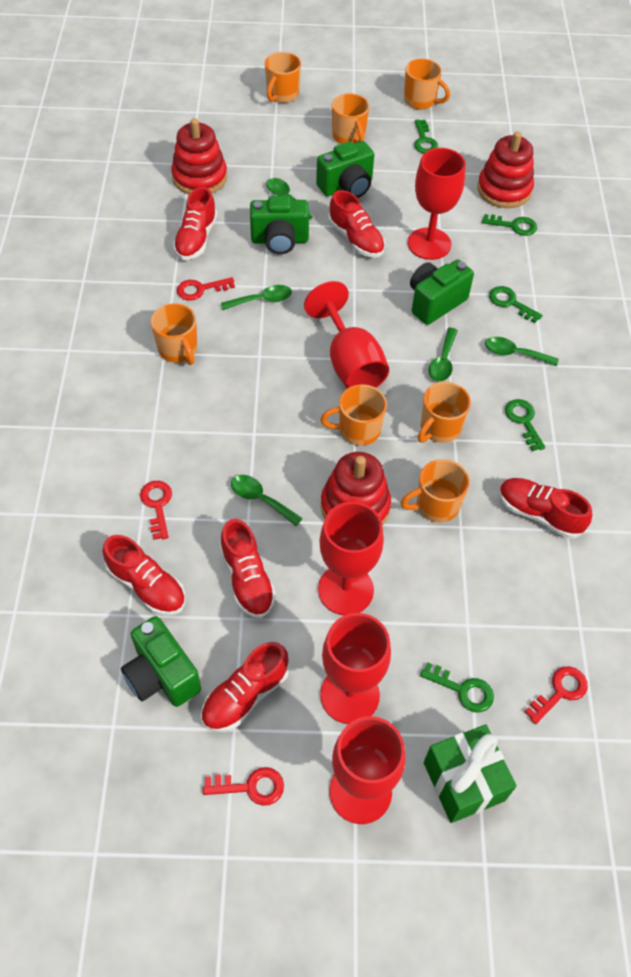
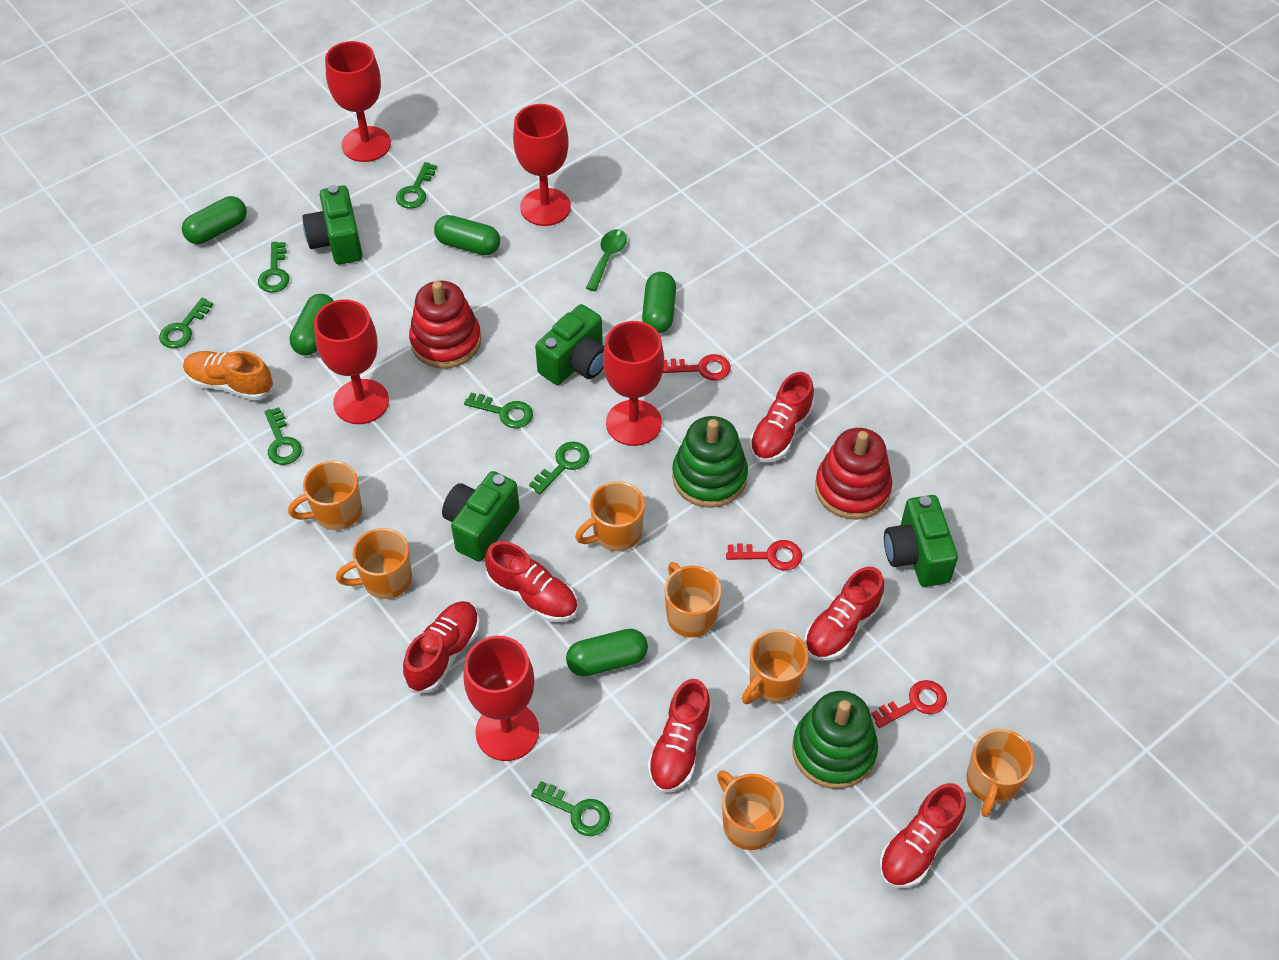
green capsule: none = 0 -> [182,196,247,244] [290,294,334,355] [434,215,500,255] [566,629,648,676] [642,272,676,334] = 5
green gift: [424,724,517,823] = 1 -> none = 0
green key: [414,119,438,153] [420,662,494,713] [482,214,537,236] [489,286,543,323] [505,399,546,451] = 5 -> [159,298,213,348] [258,242,289,293] [264,407,302,465] [396,162,437,209] [464,393,533,428] [529,442,589,494] [531,781,610,836] = 7
green spoon: [221,285,292,310] [231,475,303,526] [266,178,312,220] [429,328,458,382] [485,337,559,366] = 5 -> [586,229,627,291] = 1
green stacking toy: none = 0 -> [672,416,748,508] [792,691,878,789] = 2
orange shoe: none = 0 -> [183,351,273,401] = 1
red key: [140,481,172,540] [177,277,235,301] [203,767,284,806] [525,666,588,724] = 4 -> [663,354,731,381] [726,540,802,571] [871,680,947,728] = 3
red stacking toy: [171,118,227,195] [321,452,391,526] [477,131,534,208] = 3 -> [409,281,481,369] [815,428,892,520] = 2

